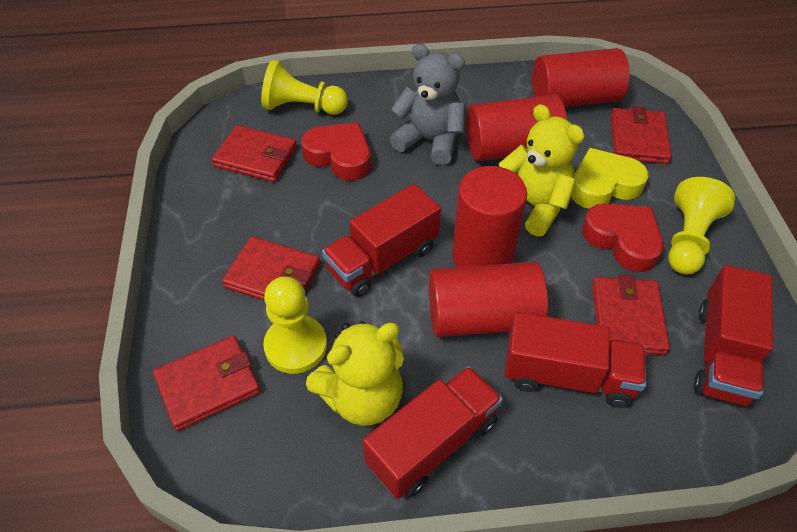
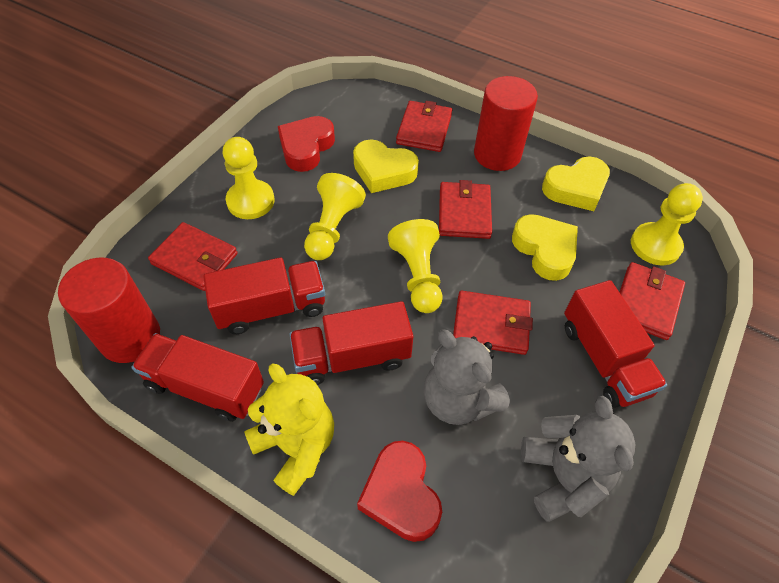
grey teddy bear: [390,44,465,165] = 1 -> [424,329,510,425] [521,396,635,522] = 2
red cylinder: [429,262,548,337] [452,166,527,267] [466,95,567,161] [532,48,630,107] = 4 -> [58,258,160,363] [474,76,538,171] = 2
yellow heart: [571,148,648,209] = 1 -> [353,139,419,193] [512,214,578,281] [542,157,610,211] = 3
yellow pawn: [261,60,348,115] [263,277,327,374] [668,177,735,274] = 3 -> [223,137,275,219] [304,173,366,260] [388,219,443,313] [631,183,703,265] = 4
yellow teddy bear: [306,321,404,426] [499,104,585,236] = 2 -> [244,363,334,496] = 1

